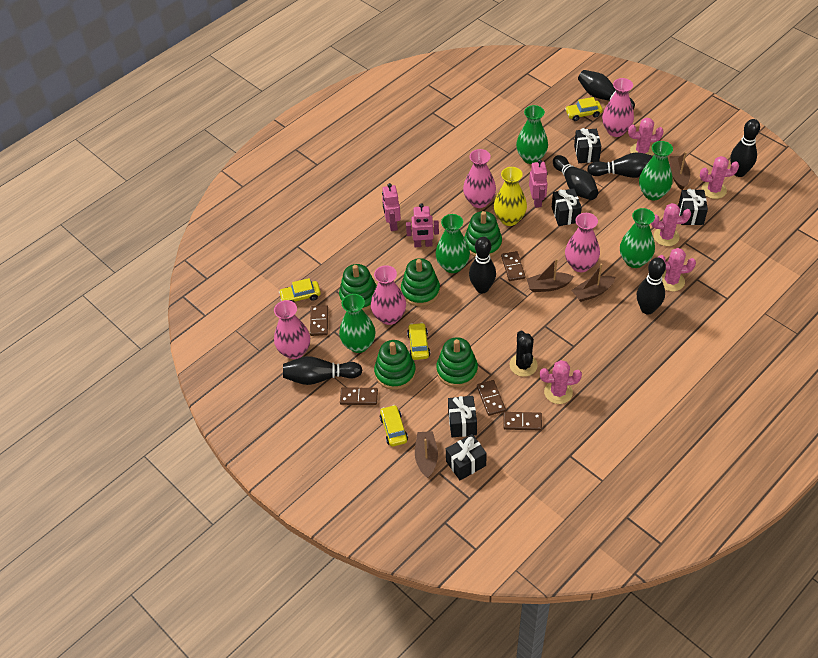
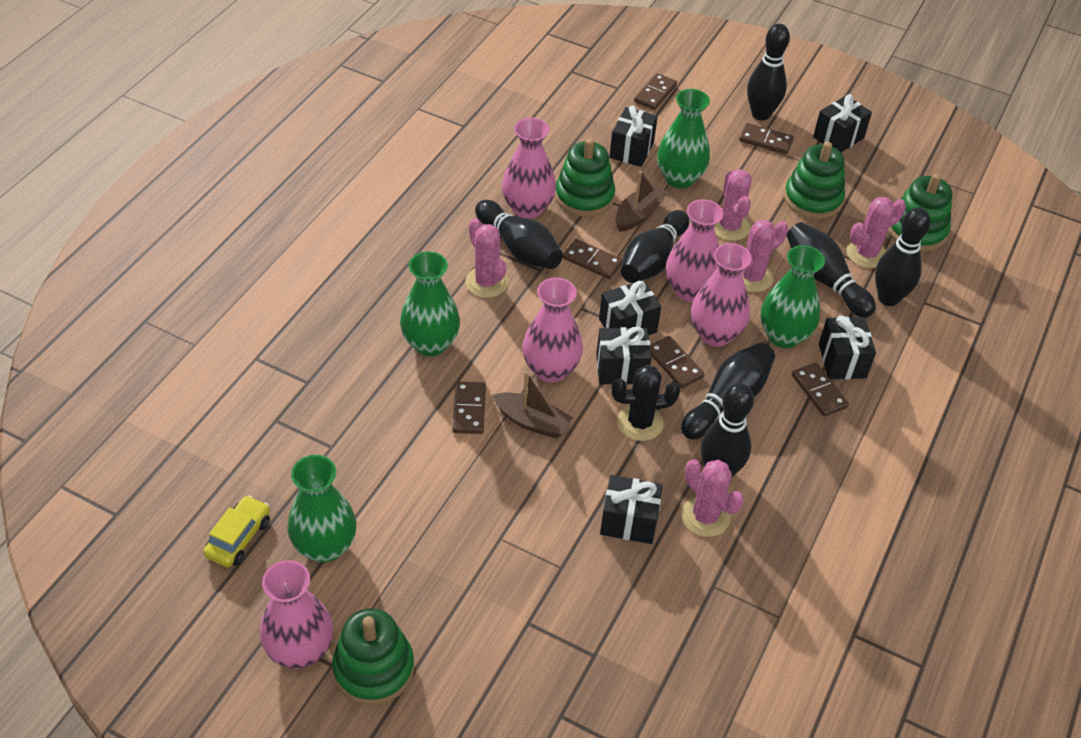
black gift: [446,434,487,480] [448,396,477,437] [552,189,582,226] [574,128,601,163] [678,189,708,225] = 5 -> [596,327,651,384] [599,280,661,335] [600,475,663,544] [609,106,658,167] [813,94,872,152] [819,316,876,379] = 6
brown boat: [415,431,438,478] [526,259,574,292] [571,264,615,302] [670,152,690,190] = 4 -> [492,371,573,438] [615,171,668,232] = 2
brown domino: [310,305,328,336] [340,388,378,405] [477,380,506,416] [501,251,526,281] [503,412,542,430] = 5 -> [452,382,486,434] [563,239,623,279] [634,73,677,110] [650,336,704,388] [739,123,794,154] [792,363,849,417] = 6
green stacking toy: [339,264,377,311] [374,340,416,390] [401,258,440,306] [436,337,478,387] [464,211,502,257] = 5 -> [332,608,414,705] [555,138,615,217] [784,142,845,219] [888,173,952,251] = 4
green vase: [339,294,376,353] [436,214,470,273] [516,105,548,164] [620,208,655,268] [639,141,673,201] = 5 -> [288,455,356,563] [400,251,460,357] [657,89,710,189] [761,245,825,348] = 4
pink robot: [382,183,401,231] [406,203,439,247] [529,159,548,208] = 3 -> none = 0
yellow car: [279,278,321,303] [380,405,408,447] [407,323,430,360] [565,97,603,121] = 4 -> [203,495,270,567] = 1
yellow vase: [494,167,527,226] = 1 -> none = 0

